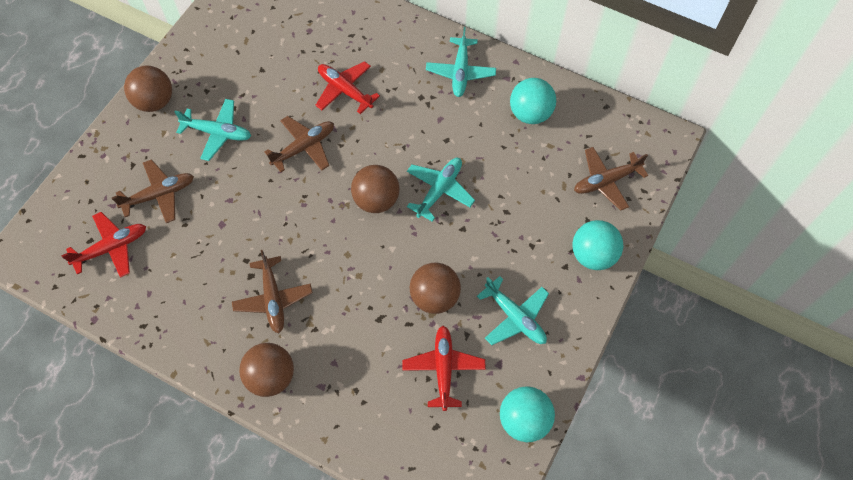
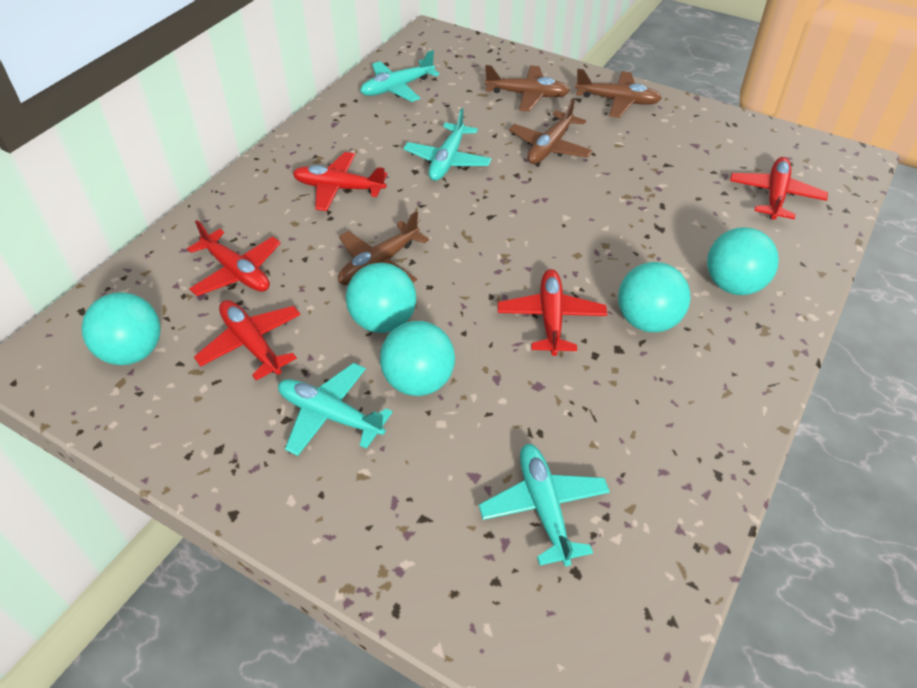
brown ball: [124,65,172,112] [239,343,294,397] [351,165,400,213] [410,262,461,314] = 4 -> none = 0
red plane: [61,212,146,278] [316,61,380,114] [402,326,486,411] = 3 -> [187,220,281,296] [194,300,301,380] [293,152,387,211] [498,269,607,356] [730,157,828,220] = 5
turquoise ball: [500,386,555,442] [510,78,556,124] [572,220,623,270] = 3 -> [82,292,160,365] [346,263,416,333] [380,321,455,396] [618,262,690,332] [707,227,779,295] = 5

